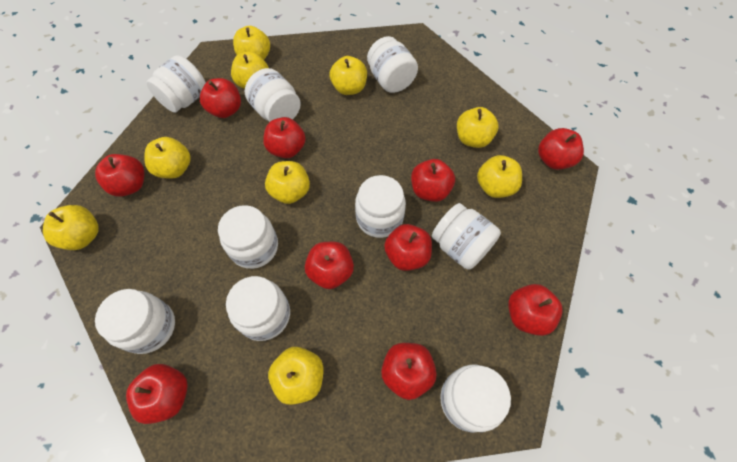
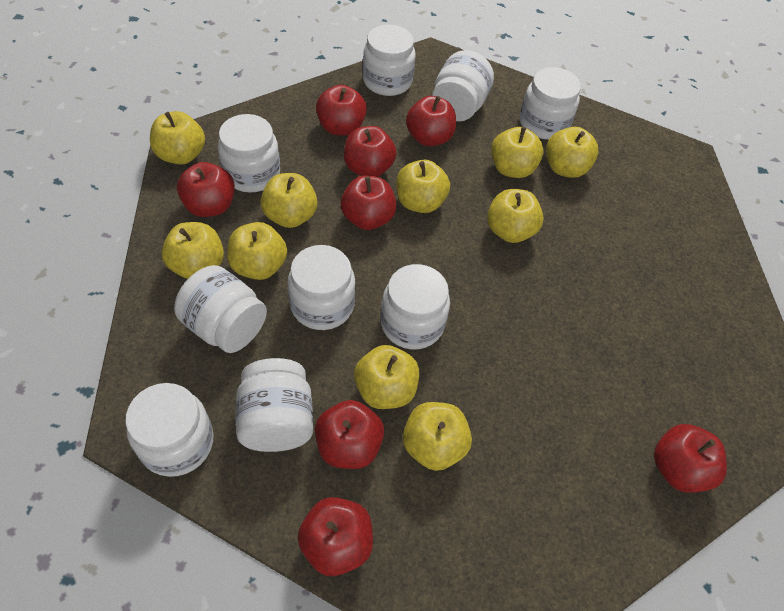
red apple: [95,154,144,197] [126,364,188,424] [200,78,241,118] [263,117,306,158] [305,242,354,289] [381,343,437,400] [384,224,432,271] [411,159,455,202] [508,284,563,336] [538,128,584,170] = 10 -> [177,162,235,217] [298,497,373,576] [315,400,384,469] [316,85,367,136] [341,176,397,230] [344,126,396,177] [406,96,456,146] [654,424,727,493] = 8
yellow apple: [43,205,99,250] [144,137,191,179] [231,52,269,89] [233,26,270,60] [265,161,310,204] [268,347,323,405] [330,56,367,95] [457,107,498,148] [477,155,522,198] = 9 -> [150,111,205,165] [161,222,224,279] [227,222,287,280] [260,173,318,228] [354,345,419,409] [396,160,450,213] [403,402,472,471] [487,189,544,243] [491,127,544,178] [546,127,599,178] = 10

